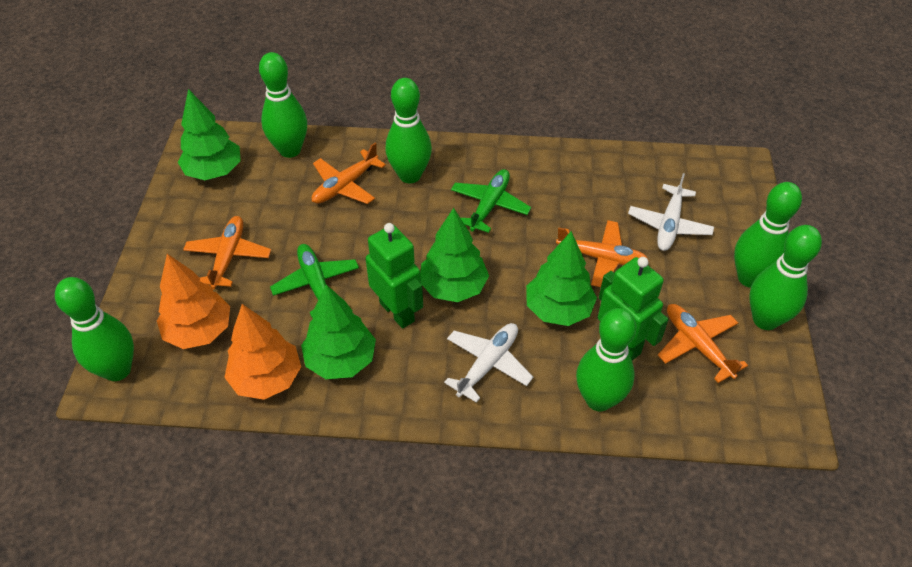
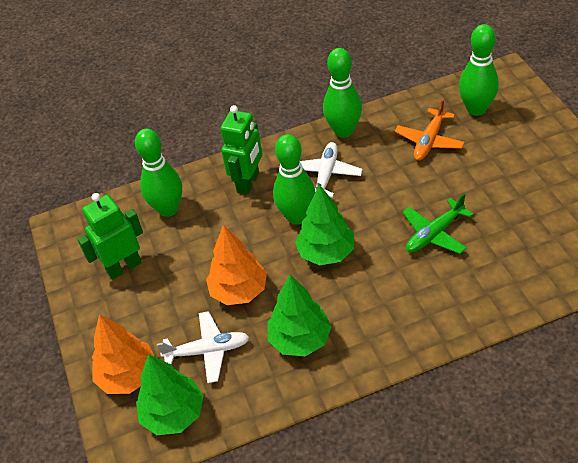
green bowling pin: [55,277,134,381] [259,52,307,158] [385,78,432,183] [576,308,636,411] [734,182,802,288] [749,225,822,330] = 6 -> [135,129,182,217] [273,134,315,225] [323,48,362,138] [459,24,499,116] = 4
green plane: [270,244,359,317] [451,169,531,233] = 2 -> [403,193,473,254] = 1
green tree: [178,89,241,180] [301,284,376,379] [420,208,489,302] [526,231,597,326] = 4 -> [136,354,203,435] [268,275,332,356] [295,184,354,265] = 3
orange plane: [183,216,271,289] [312,142,386,204] [556,220,649,287] [658,304,748,383] = 4 -> [395,98,465,161] = 1

